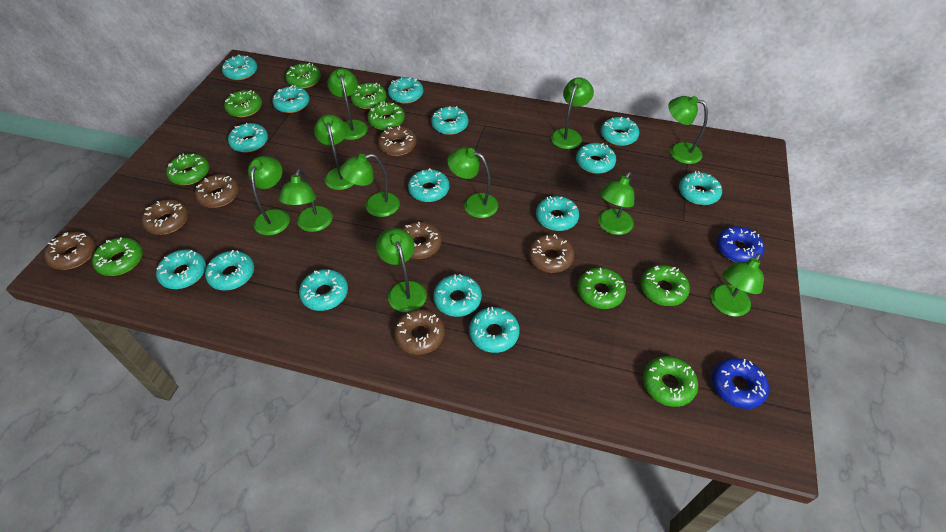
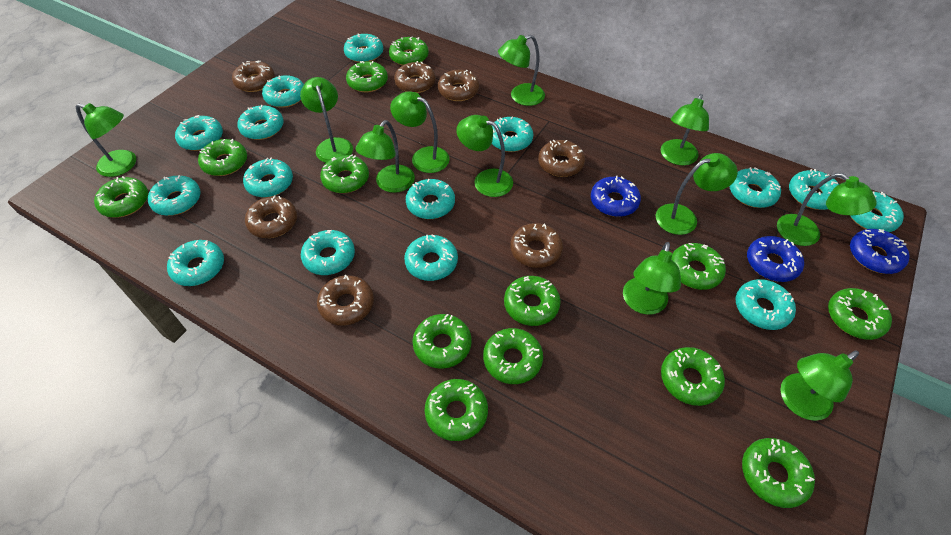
blue donut: [712,358,769,409] [717,226,764,262] = 2 -> [591,176,641,217] [747,236,804,282] [850,229,910,274] = 3
green donut: [92,237,143,276] [166,153,209,185] [224,90,262,117] [286,63,321,89] [350,83,387,109] [367,101,405,130] [577,268,626,309] [641,265,690,306] [643,356,698,407] = 9 -> [94,176,148,218] [198,139,247,176] [320,155,369,193] [346,61,388,92] [389,37,429,66] [412,314,472,369] [425,379,488,441] [483,328,543,384] [504,276,561,326] [661,347,725,406] [671,243,726,290] [742,438,815,508] [828,288,892,340] = 13

